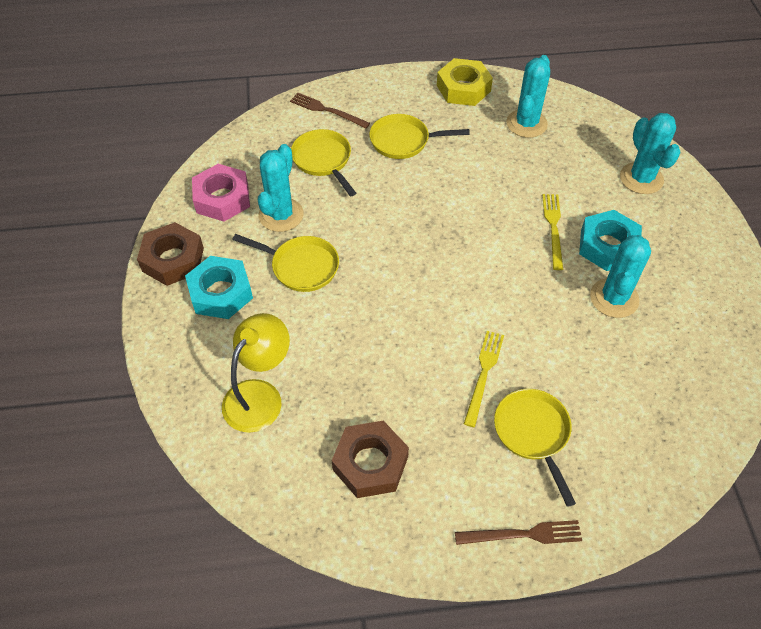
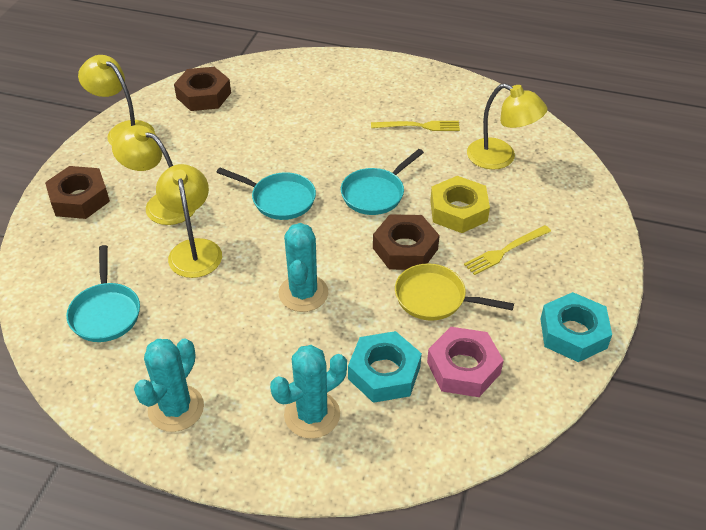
brown fork: [290,93,370,128] [455,520,582,545] = 2 -> none = 0
brown nut: [137,222,204,286] [332,421,409,498] = 2 -> [45,166,110,219] [174,67,231,111] [373,214,440,270] = 3
turquoise cactus: [258,144,304,232] [506,55,550,138] [590,235,651,318] [620,113,681,194] = 4 -> [134,339,204,432] [270,345,347,439] [279,223,328,312] = 3
turquoise pan: none = 0 -> [66,245,140,342] [216,168,316,220] [341,149,424,215] = 3
yellow lamp: [222,313,290,433] = 1 -> [78,55,155,145] [112,125,195,225] [156,164,222,278] [467,84,547,170] = 4
yellow pan: [232,234,339,292] [291,129,356,196] [369,114,470,159] [494,389,576,507] = 4 -> [395,263,514,321] = 1

